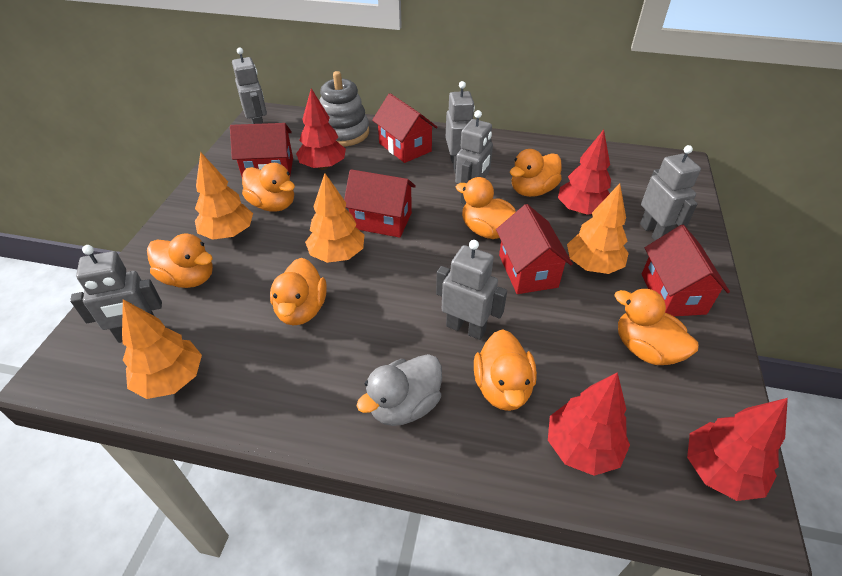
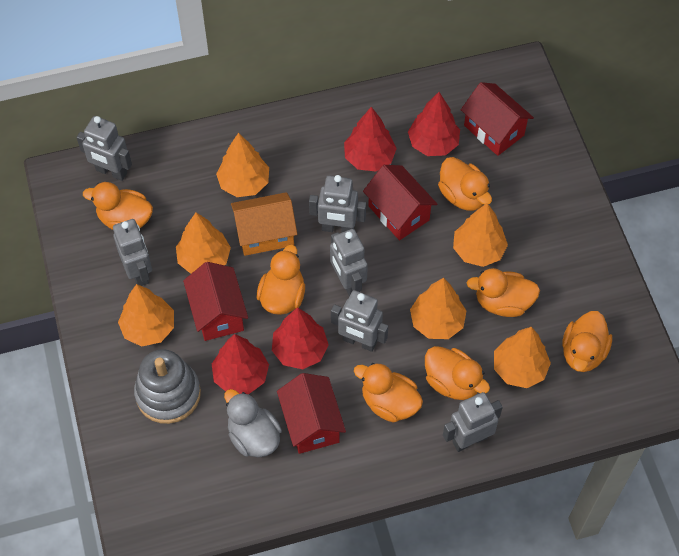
orange house: none = 0 -> [231,192,297,256] = 1
orange tree: [122,299,202,399] [195,152,253,240] [305,173,364,263] [567,183,629,274] = 4 -> [118,284,174,347] [176,213,231,274] [216,133,269,197] [410,278,466,339] [453,203,508,267] [494,327,551,388] = 6
red house: [230,123,293,177] [344,169,416,238] [372,93,438,163] [496,204,573,294] [642,225,730,316] = 5 -> [183,262,248,341] [277,373,346,454] [363,165,437,240] [461,82,534,156] = 4

